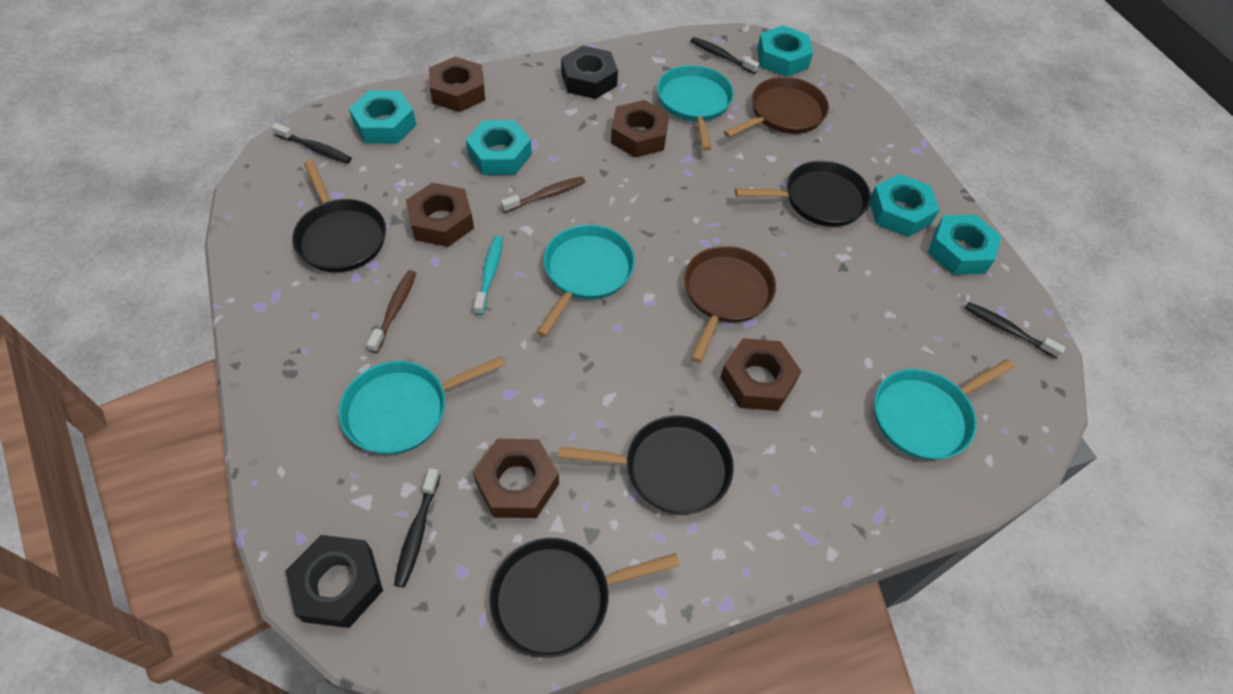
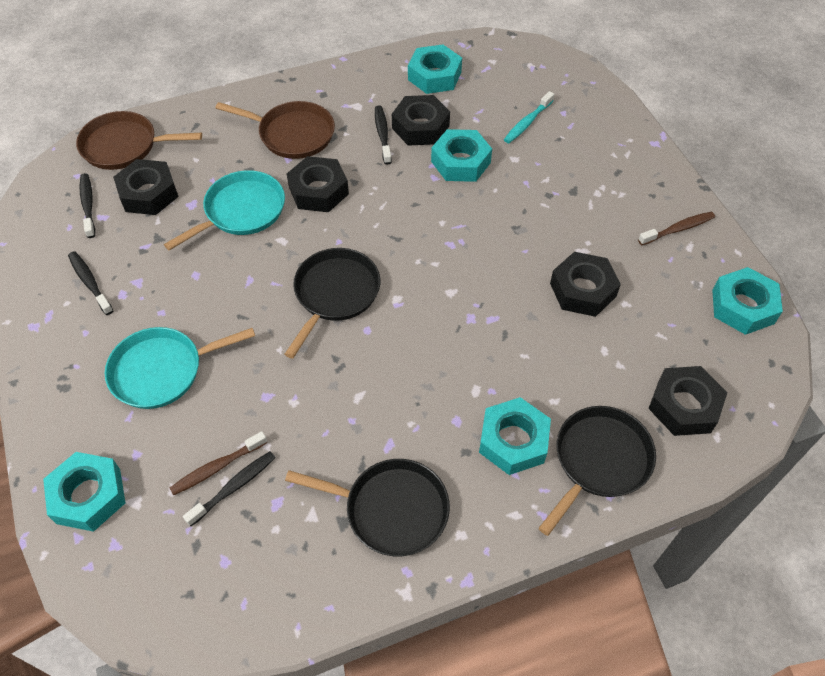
black nut: [285,535,383,628] [561,46,618,99] = 2 -> [113,159,179,215] [287,156,349,212] [392,95,450,146] [550,252,621,317] [648,366,728,436] = 5
black pan: [293,160,386,272] [489,538,680,658] [558,415,734,515] [735,161,871,227] = 4 -> [284,248,380,359] [285,459,450,556] [538,406,656,536] = 3
brown nut: [406,182,474,247] [429,57,485,112] [473,439,559,518] [611,100,669,158] [720,338,801,411] = 5 -> none = 0
turquoise pan: [339,356,505,455] [537,225,635,337] [657,65,734,151] [874,359,1015,460] = 4 -> [105,327,255,409] [164,170,285,250] = 2

